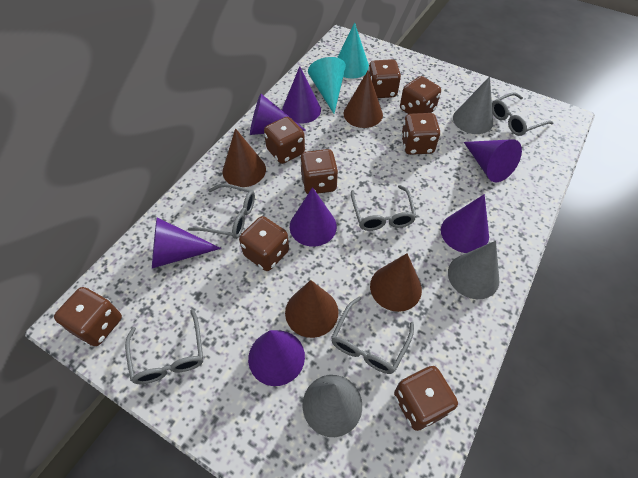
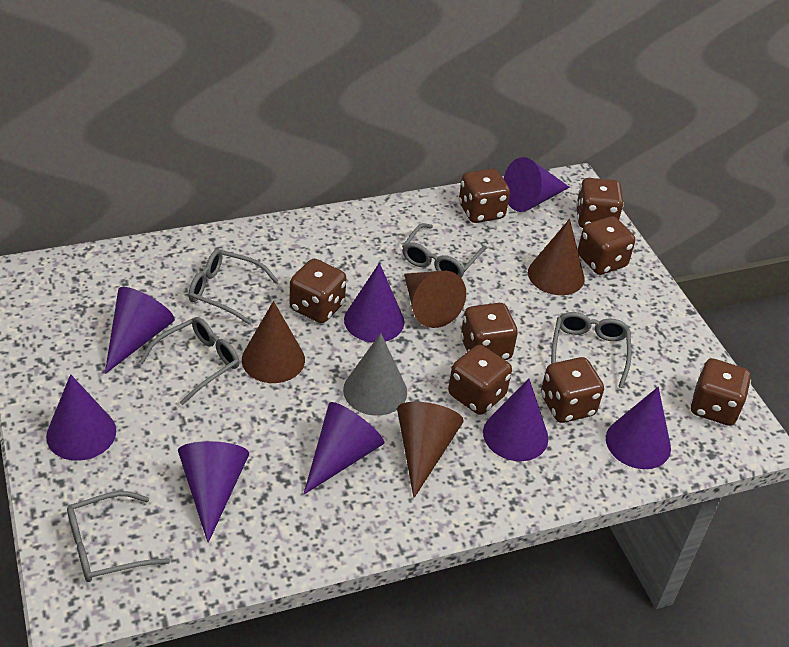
grey cone: [302,375,362,437] [448,241,499,299] [453,76,493,134] = 3 -> [343,333,407,416] = 1
purple cone: [152,218,221,268] [248,330,305,386] [250,94,306,135] [282,66,321,124] [290,187,337,246] [441,194,489,253] [464,139,522,182] = 7 -> [46,374,116,461] [105,287,175,374] [178,441,249,543] [304,402,384,494] [344,263,404,343] [483,378,548,461] [504,157,570,212] [606,387,671,469] = 8
turquoise cone: [308,57,346,114] [337,23,369,79] = 2 -> none = 0

